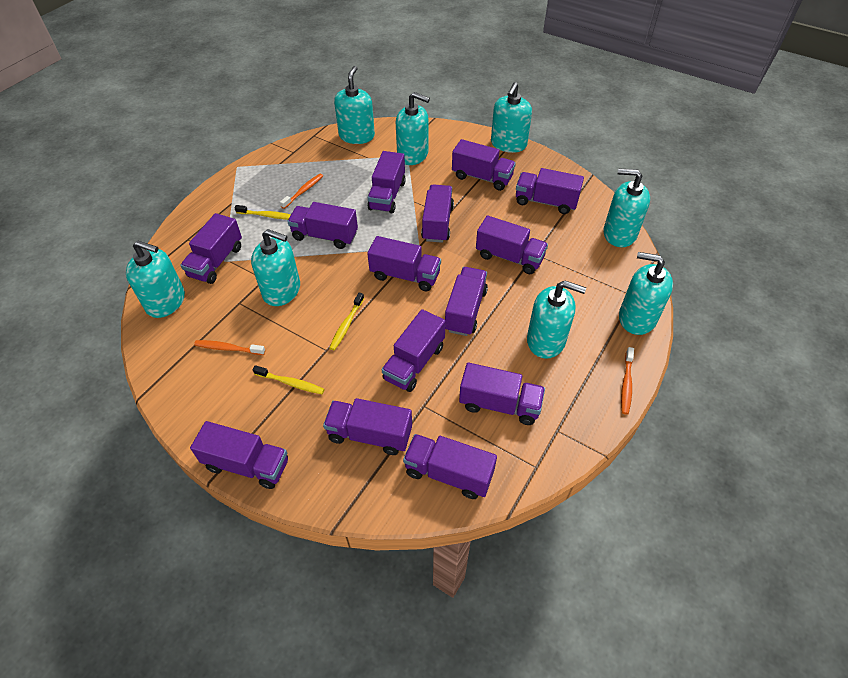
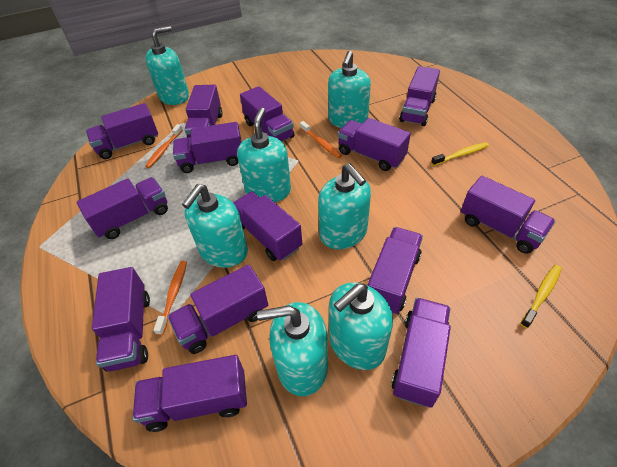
turquoise soap dispenser: [126,240,185,318] [251,229,300,306] [334,66,375,144] [396,92,430,165] [491,82,532,153] [527,281,586,359] [603,168,650,247] [619,252,673,335] = 8 -> [145,26,189,105] [182,184,248,268] [237,107,291,202] [257,302,328,396] [318,163,371,249] [328,51,371,128] [329,282,393,370] = 7
yellow toothbrush: [234,205,291,220] [252,365,325,394] [329,293,364,350] = 3 -> [431,142,489,166] [520,265,562,328] = 2

